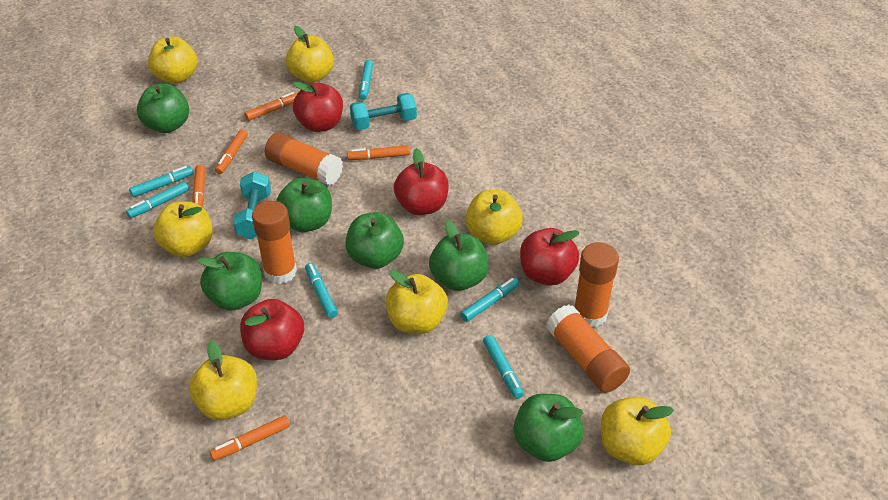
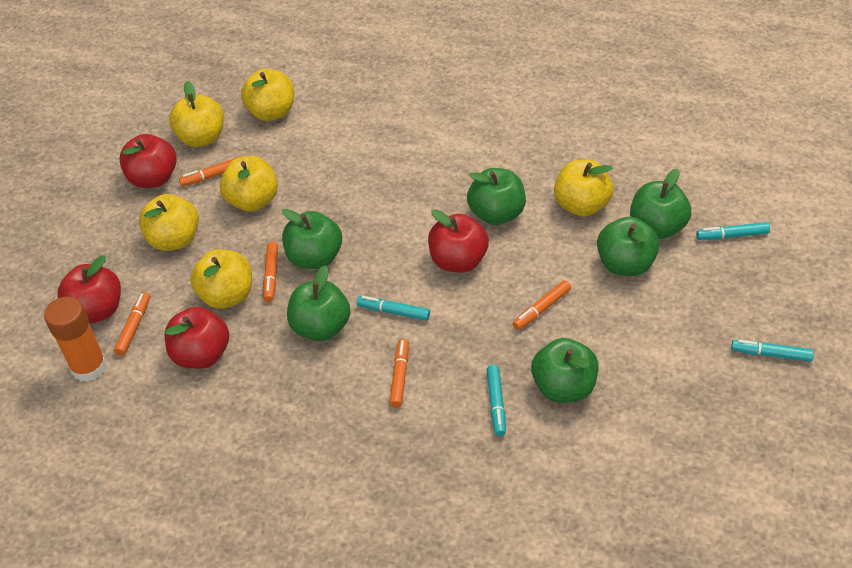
orange glue stick: [252,201,297,284] [265,132,343,186] [546,305,630,393] [574,242,619,327] = 4 -> [44,297,107,382] = 1
turquoise dumbbell: [233,171,271,240] [350,93,417,130] = 2 -> none = 0
turquoise marker: [126,182,189,218] [129,166,193,197] [305,263,338,318] [359,60,373,100] [460,278,519,322] [483,335,524,399] = 6 -> [357,296,430,321] [487,365,506,436] [696,222,770,240] [731,340,814,362] = 4
yellow apple: [148,37,197,84] [153,201,213,257] [189,341,257,420] [286,26,334,83] [386,270,448,334] [465,190,523,245] [601,397,674,465] = 7 -> [139,194,199,251] [169,81,224,147] [190,249,252,309] [220,156,278,212] [241,69,294,121] [554,160,613,217] = 6

